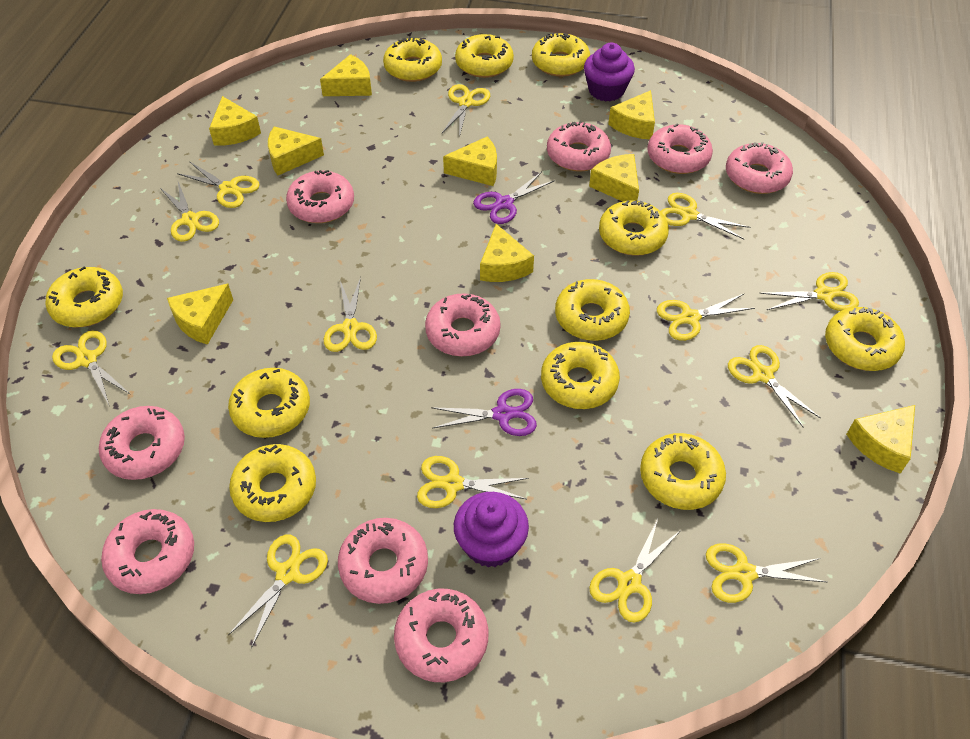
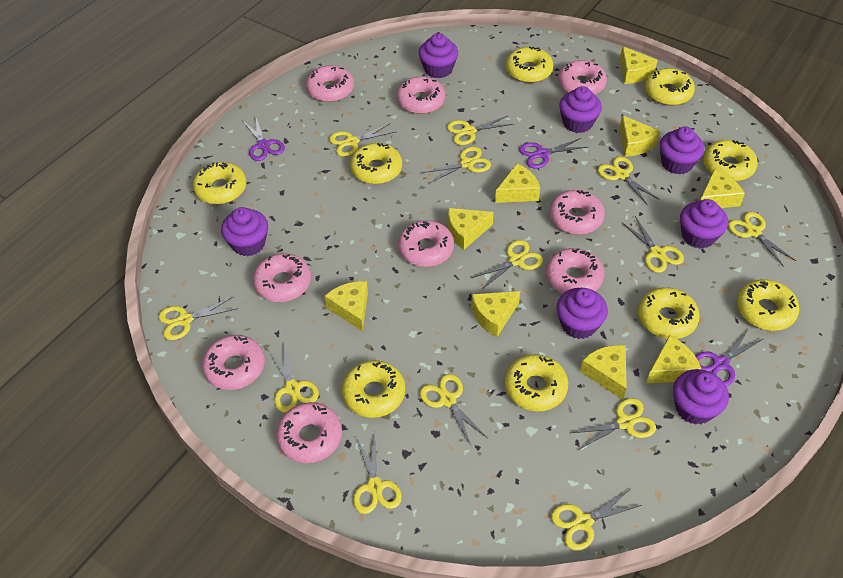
purple cupcake: [454,492,529,568] [584,43,635,101] = 2 -> [221,207,268,256] [419,33,458,78] [557,288,608,339] [559,86,602,133] [659,127,704,175] [673,369,729,425] [680,199,728,249] = 7
purple scissors: [431,389,537,436] [473,172,555,224] = 2 -> [242,115,285,161] [519,138,587,168] [695,328,763,386] = 3
yellow donut: [45,266,123,327] [228,368,310,438] [229,444,316,522] [383,37,442,82] [455,34,514,78] [532,33,590,77] [541,342,620,409] [555,279,630,341] [599,200,669,256] [640,433,726,510] [825,307,905,371] = 11 -> [193,162,247,204] [342,360,405,418] [350,143,402,184] [504,354,568,411] [506,47,553,83] [638,287,700,339] [645,68,695,106] [703,140,758,181] [737,279,799,331] = 9

